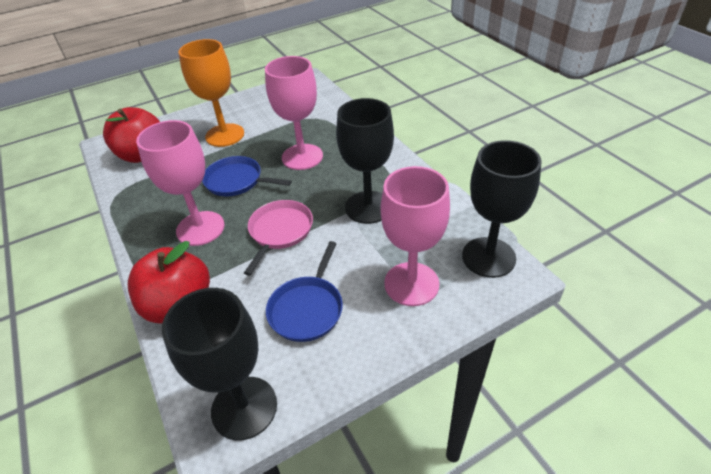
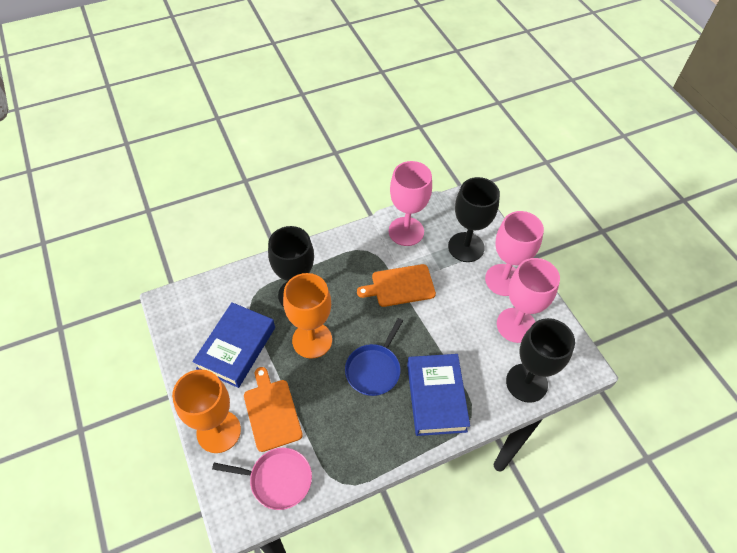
blue book: none = 0 -> [192,302,275,388] [407,354,470,436] = 2
blue pan: [202,156,292,196] [266,241,343,342] = 2 -> [345,318,403,396] = 1
orange cutting board: none = 0 -> [244,367,303,452] [357,264,436,307] = 2
orange goblet: [179,39,244,147] = 1 -> [172,369,241,453] [283,273,332,359] = 2
red apple: [103,107,160,163] [128,241,210,324] = 2 -> none = 0

